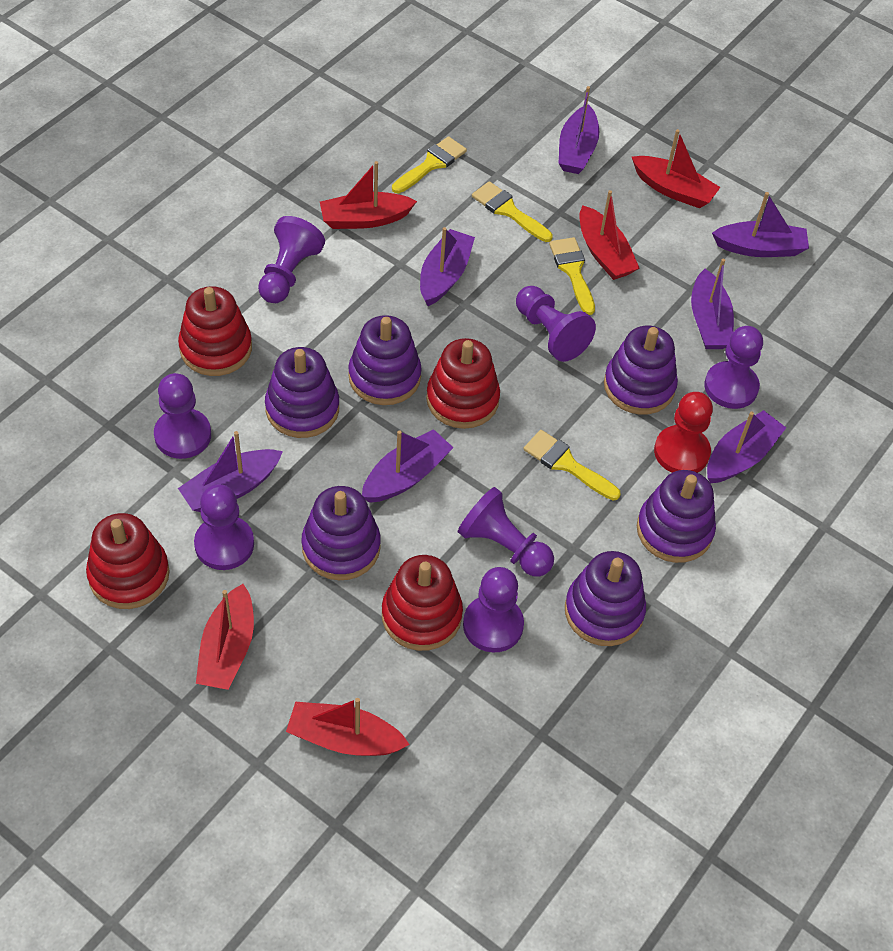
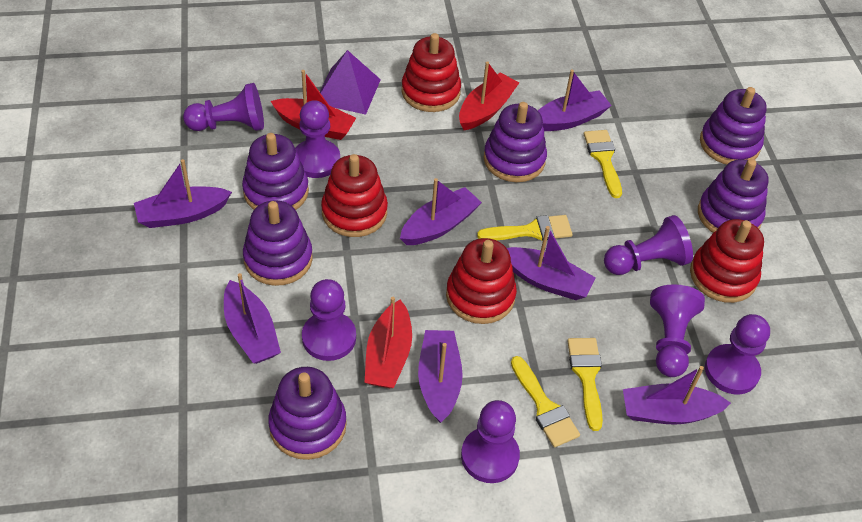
purple pyramid: none = 0 -> [320,50,381,115] = 1
red boat: [196,584,254,690] [286,698,410,756] [320,161,417,229] [579,190,639,280] [632,129,720,208] = 5 -> [271,70,356,140] [364,297,412,388] [459,61,519,130] = 3
red pawn: [654,392,713,473] = 1 -> none = 0

